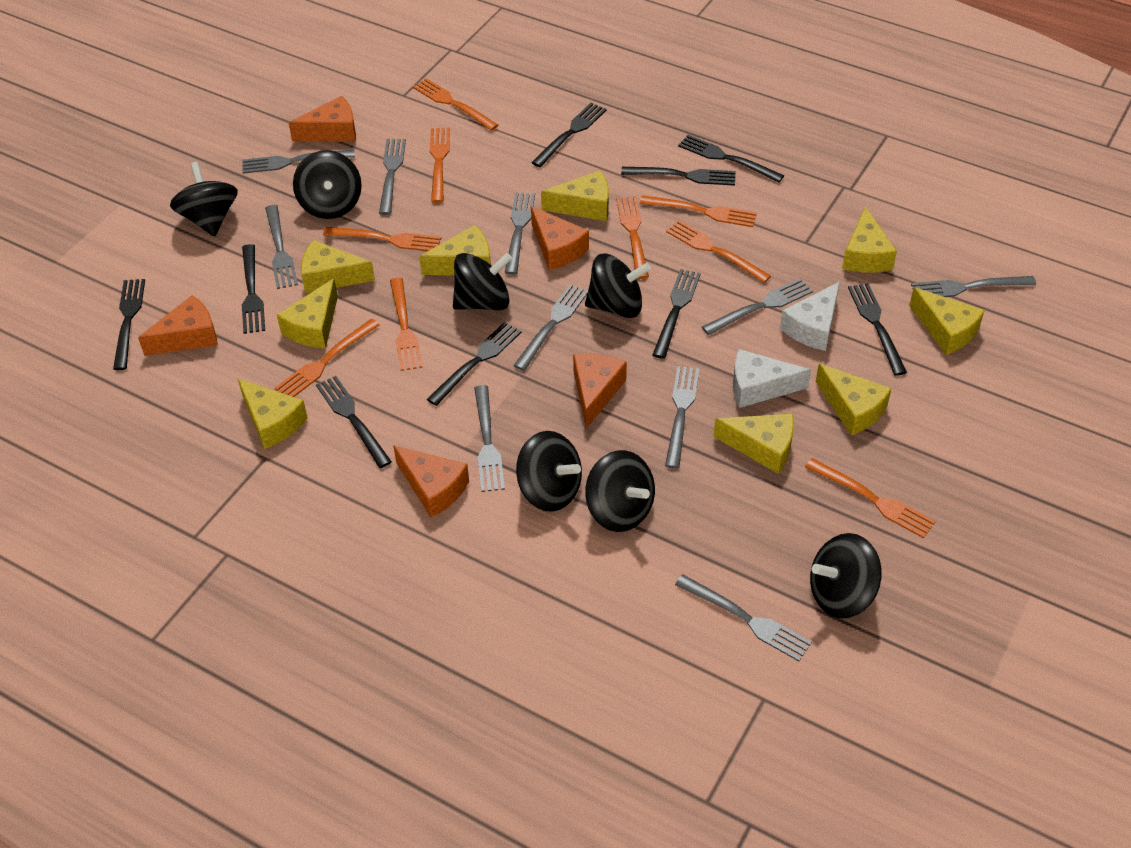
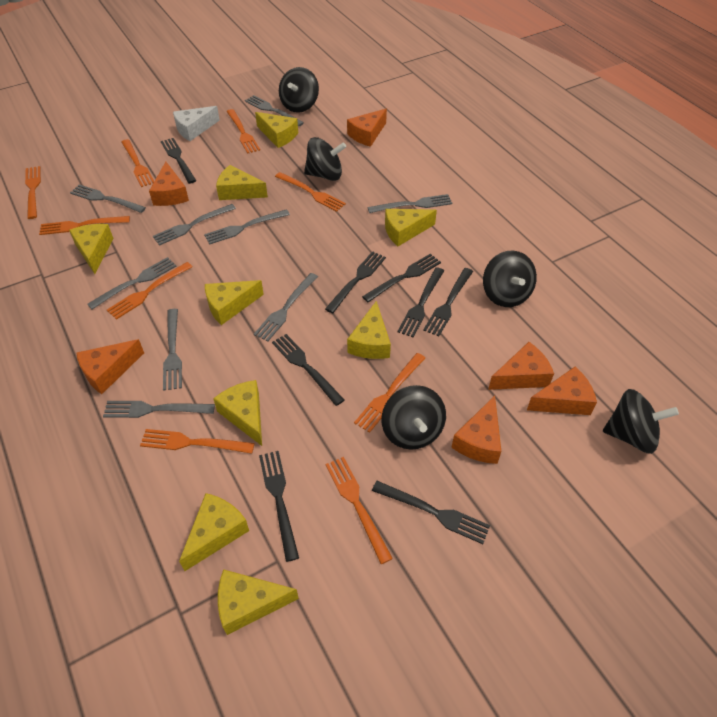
black fork: [113,279,145,370] [242,244,265,334] [316,376,392,468] [427,322,522,406] [531,103,607,167] [621,167,736,186] [652,269,701,359] [678,135,784,182] [848,283,907,376] = 9 -> [161,138,196,184] [259,451,299,562] [272,334,344,406] [325,251,386,313] [362,254,441,302] [372,481,490,544] [397,267,444,338] [423,268,473,337] = 8
black spinning top: [170,162,238,236] [293,150,362,219] [453,253,512,310] [516,431,582,512] [585,254,651,318] [585,450,655,532] [810,533,882,619] = 7 -> [279,67,319,113] [304,137,346,181] [381,385,446,450] [483,251,537,307] [603,389,679,454] = 5
grey fork: [242,150,355,174] [265,205,298,289] [379,139,406,215] [474,385,505,492] [505,192,535,275] [513,284,588,371] [665,366,700,469] [675,574,812,661] [702,278,813,335] [911,276,1036,297] = 10 -> [70,184,146,213] [87,257,177,310] [103,401,215,418] [153,204,236,246] [163,309,182,391] [204,209,290,245] [245,95,304,126] [254,273,318,341] [368,194,452,213] = 9
orange cheese: [138,295,218,356] [289,96,356,142] [393,445,469,517] [531,206,589,270] [573,353,627,428] = 5 -> [76,339,144,394] [149,162,189,206] [347,109,387,147] [451,396,501,464] [488,342,554,390] [527,367,597,415] = 6
white cheese: [733,349,811,408] [780,282,840,351] = 2 -> [173,106,220,141] = 1

